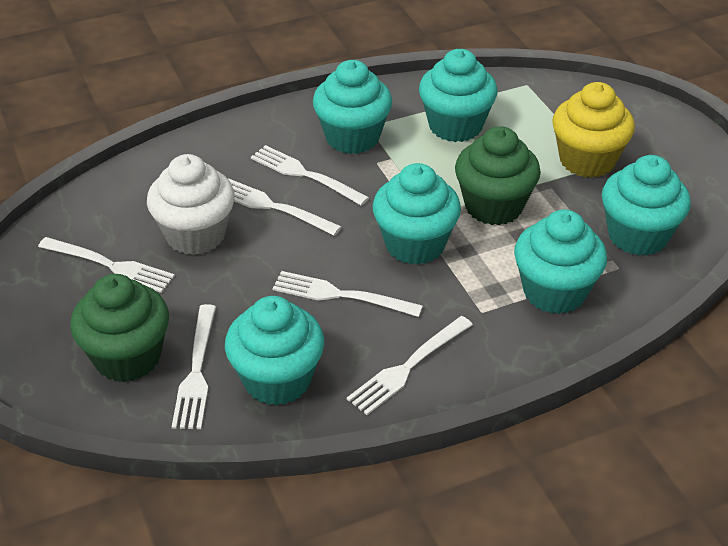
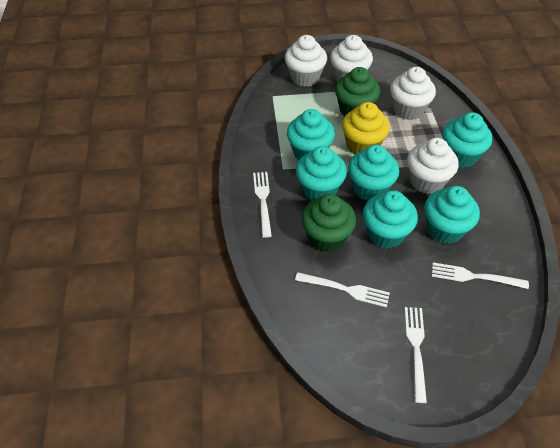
white cupcake: [147,154,235,255] = 1 -> [285,35,327,87] [330,35,373,82] [390,67,436,120] [407,138,458,194] = 4
white fork: [38,237,175,293] [172,304,216,429] [228,178,342,236] [251,145,369,206] [272,271,423,317] [347,316,473,415] = 6 -> [253,172,272,238] [295,272,390,307] [405,307,427,403] [432,263,529,289] = 4

